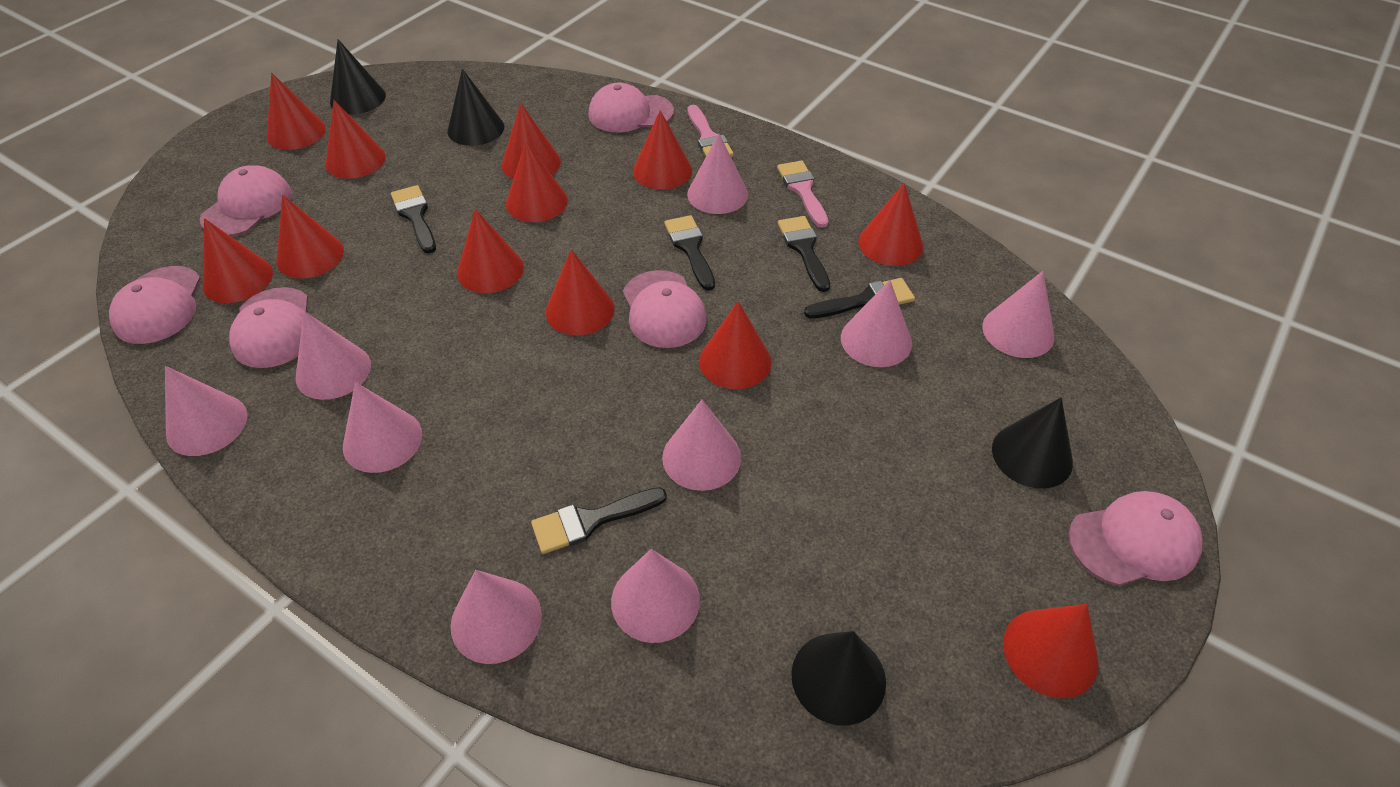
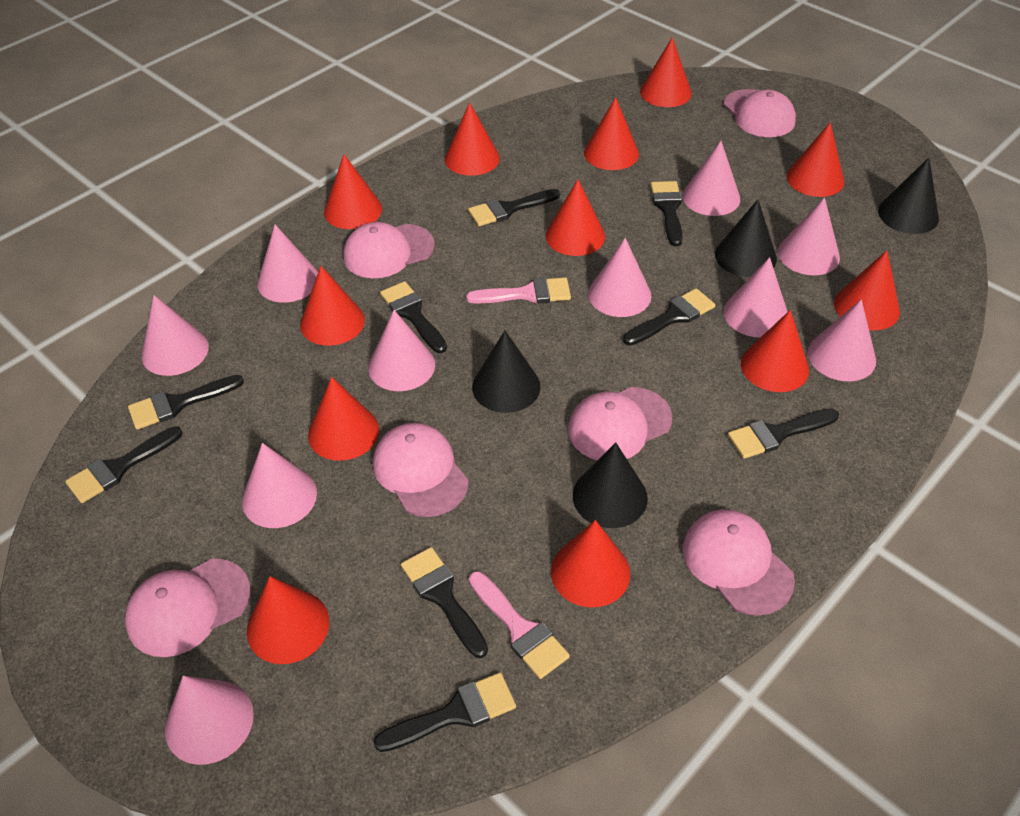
black brush: [391,185,436,253] [531,488,667,554] [664,215,715,291] [778,216,830,292] [804,278,915,318] = 5 -> [65,426,182,503] [128,375,244,430] [373,673,516,752] [380,281,447,353] [401,547,488,658] [468,189,560,226] [623,288,715,346] [651,181,683,246] [728,408,839,459] = 9
pink cone: [165,366,247,456] [296,311,371,400] [343,382,422,473] [450,570,542,664] [611,549,700,643] [662,400,741,491] [687,134,748,214] [841,280,912,367] [982,271,1054,358] = 9 -> [142,295,209,376] [165,676,254,765] [242,443,317,528] [257,225,318,303] [368,310,435,391] [588,238,652,317] [682,141,740,216] [723,257,788,337] [778,197,840,275] [808,299,876,381] = 10

